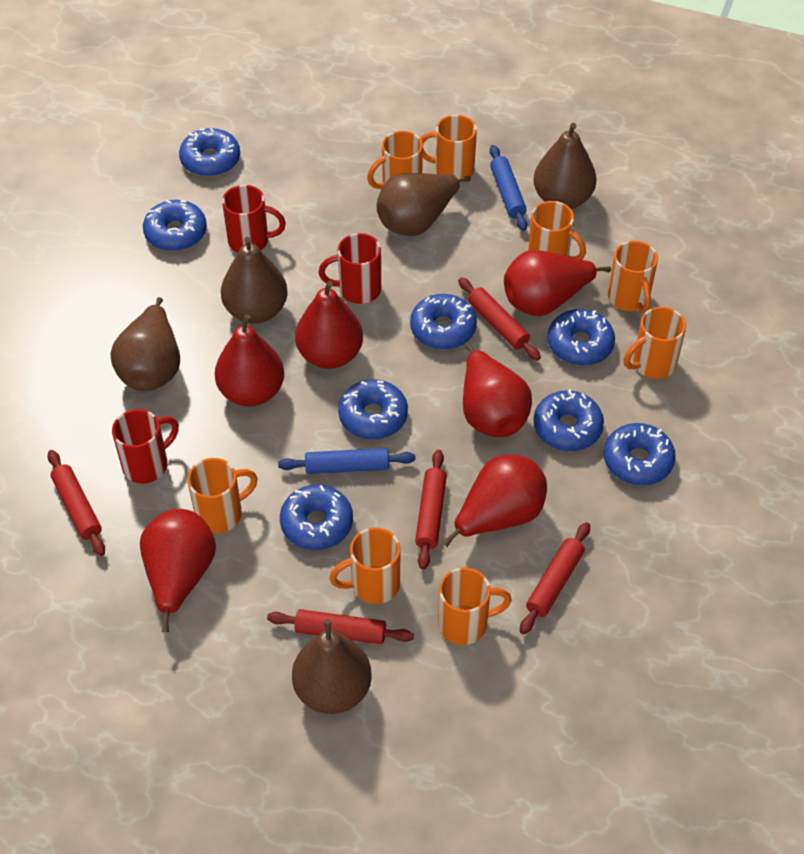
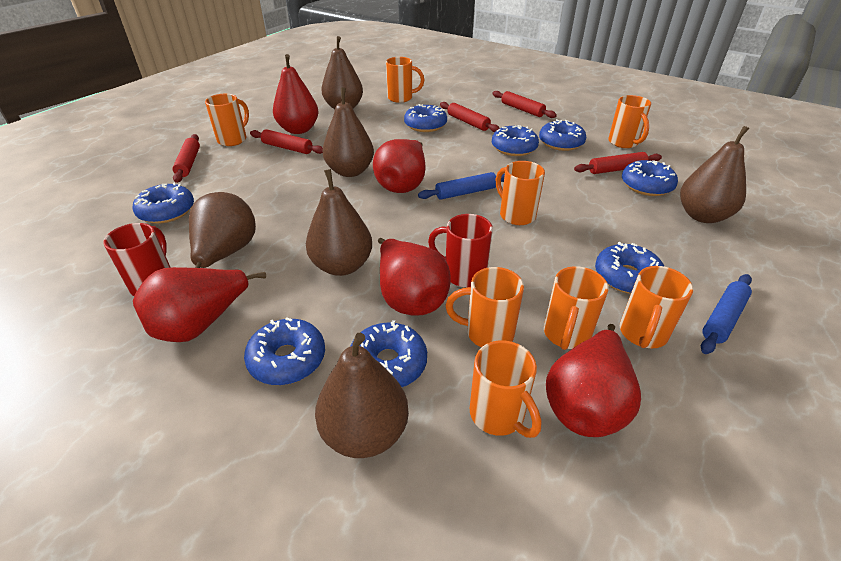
brown pear: [110,297,180,391] [221,237,288,324] [292,619,372,714] [376,173,471,236] [534,123,597,209] = 5 -> [189,192,256,268] [306,169,372,276] [315,333,409,458] [321,36,363,109] [322,87,374,177] [680,126,750,223] = 6
red mug: [112,409,179,484] [222,185,286,253] [319,233,381,304] = 3 -> [103,223,171,296] [428,214,493,287] = 2
red pear: [140,509,216,632] [215,314,284,407] [295,281,363,369] [442,455,547,547] [463,343,532,437] [504,250,611,316] = 6 -> [133,267,266,342] [273,54,318,134] [373,139,426,193] [378,238,451,315] [546,324,641,437] = 5

